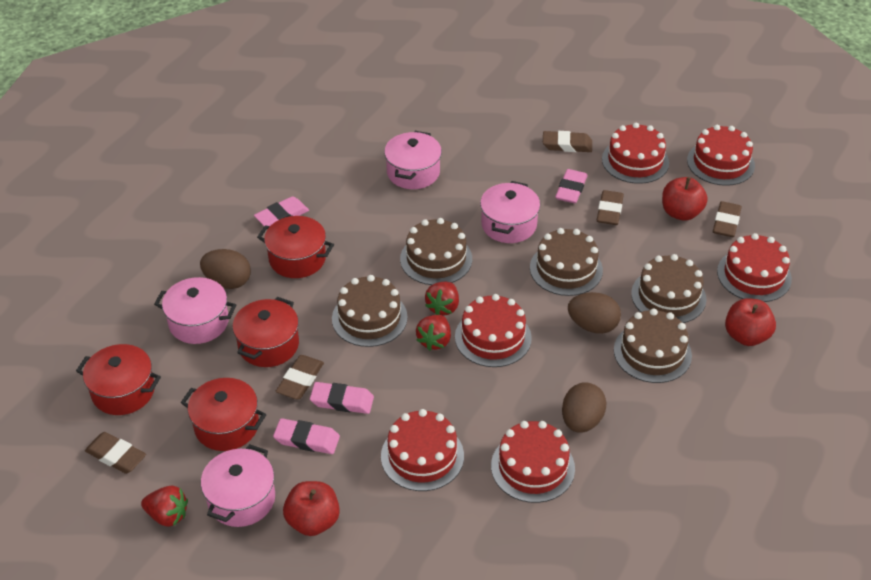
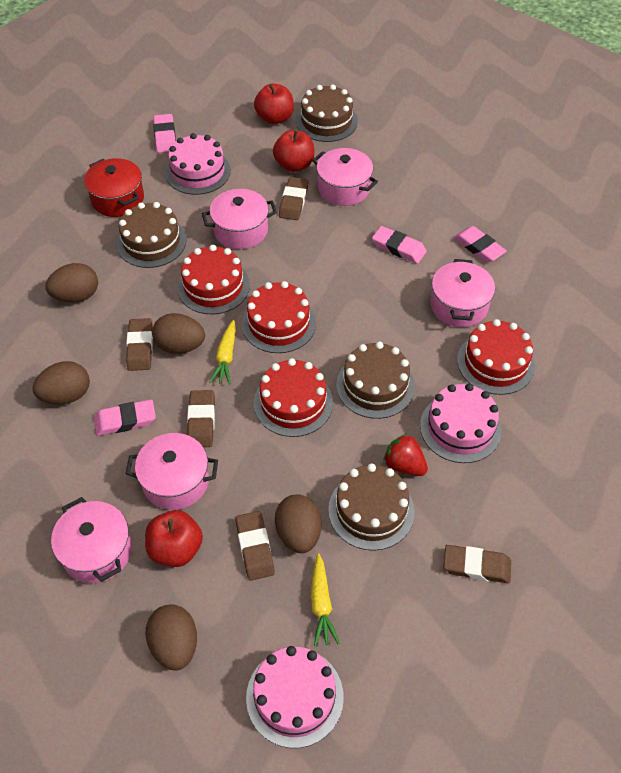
brown cake: [332,275,408,347] [400,218,472,285] [530,228,603,296] [614,308,692,383] [631,254,706,323] = 5 -> [117,202,187,268] [296,84,358,142] [328,463,414,551] [337,342,415,419] = 4
brown egg: [200,249,251,289] [562,382,606,432] [568,292,621,334] = 3 -> [32,361,90,405] [45,263,98,303] [145,604,197,671] [152,313,205,354] [275,494,321,553] = 5
pink cake: none = 0 -> [165,133,231,195] [246,646,344,748] [420,383,501,463] = 3
pink pot: [154,277,236,344] [201,444,275,527] [384,131,442,189] [480,181,540,243] = 4 -> [51,497,132,583] [126,433,218,510] [202,189,277,249] [312,148,378,206] [430,259,495,327] = 5
red cake: [381,409,464,491] [455,294,532,367] [491,421,575,503] [602,123,669,184] [687,125,755,186] [717,233,792,302] = 6 -> [177,245,250,315] [242,281,316,353] [254,358,333,437] [457,319,535,395] = 4
red pot: [76,344,161,415] [181,378,266,451] [232,297,299,367] [257,216,334,278] = 4 -> [84,158,144,217] = 1
red strawberry: [141,485,188,527] [416,315,451,351] [425,282,459,316] = 3 -> [383,434,428,476] = 1
yellow carrot: none = 0 -> [210,320,236,384] [311,553,339,646] = 2

